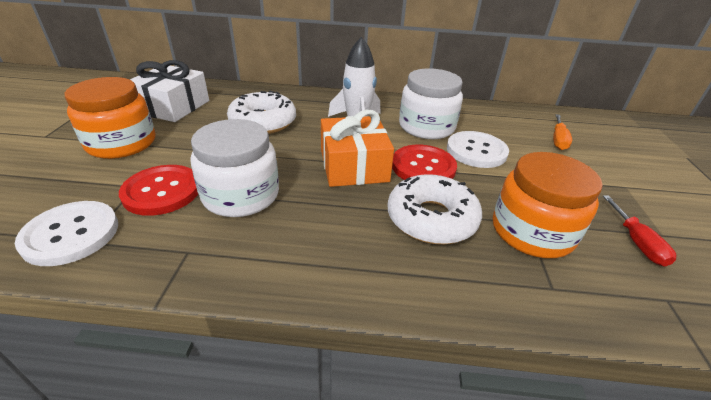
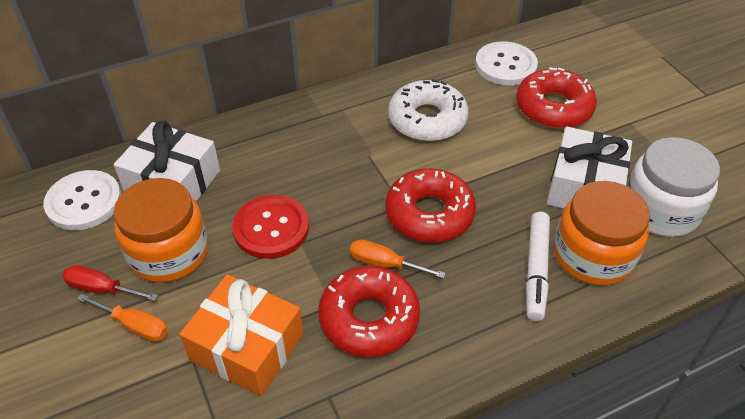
orange screwdriver: [553,114,572,150] = 1 -> [77,294,168,342] [350,239,446,278] = 2
red button: [119,165,198,216] [392,145,457,180] = 2 -> [232,195,309,259] = 1
red donut: none = 0 -> [318,266,420,357] [386,168,476,243] [516,67,597,129] = 3
white donut: [227,90,296,134] [387,174,482,244] = 2 -> [388,79,469,142] = 1
white gift: [130,60,209,122] = 1 -> [114,121,220,201] [546,126,632,209] = 2
white jar: [190,119,279,217] [399,68,463,139] = 2 -> [626,137,720,237] = 1
white marker: none = 0 -> [526,212,550,321] = 1
white rocket: [328,37,380,117] = 1 -> none = 0

